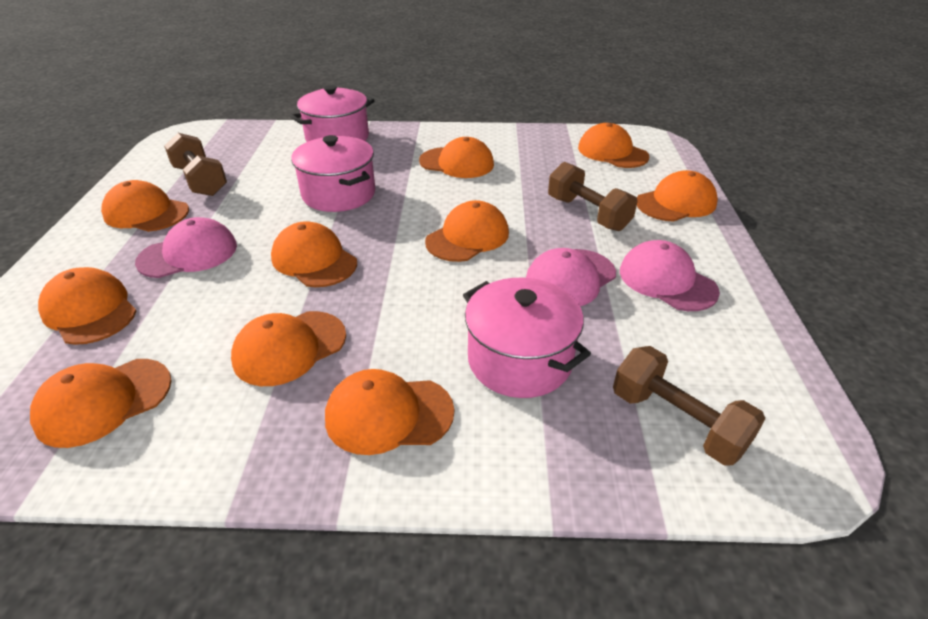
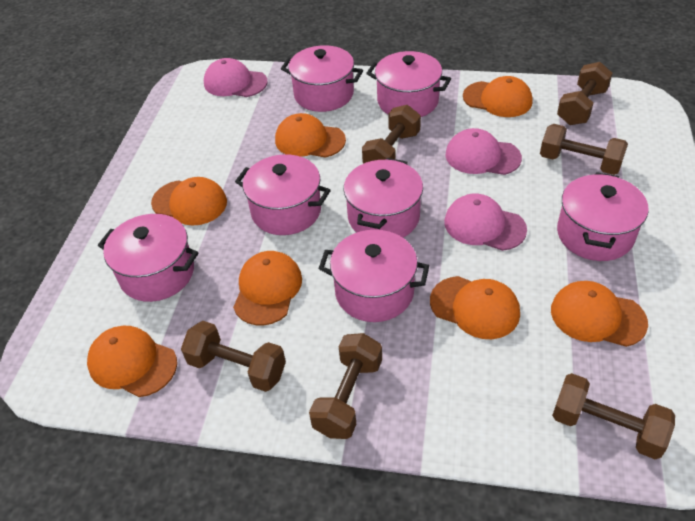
brown dumbbell: [164,133,227,196] [548,162,638,231] [613,346,766,466] = 3 -> [181,321,286,392] [309,333,382,439] [362,105,421,164] [540,124,628,175] [552,373,675,459] [557,62,613,125] = 6
orange cap: [30,359,172,448] [38,267,136,345] [101,180,189,232] [231,311,346,386] [271,221,357,287] [325,369,454,455] [419,137,494,178] [425,200,509,262] [578,123,650,168] [637,170,718,222] = 10 -> [87,326,177,397] [151,177,227,226] [233,251,302,325] [275,113,346,158] [430,276,520,339] [463,76,533,117] [551,281,648,347] = 7
pink pot: [290,85,374,142] [291,135,376,212] [463,278,591,398] = 3 -> [98,214,199,302] [235,154,331,235] [281,45,363,112] [318,230,429,322] [343,158,423,238] [366,51,451,117] [557,172,649,261] = 7

